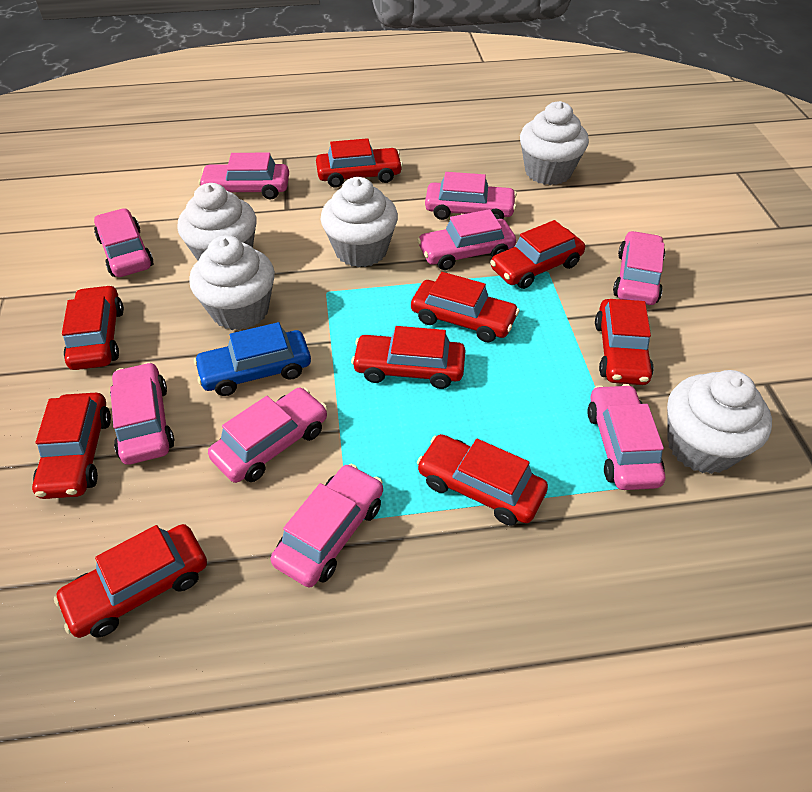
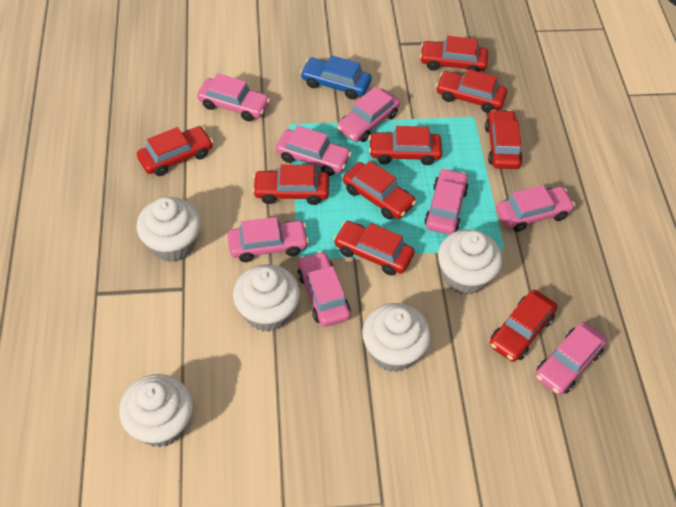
pink car: [94,208,153,277] [110,362,174,465] [199,153,289,199] [208,388,327,483] [271,464,383,588] [417,209,516,270] [425,172,517,220] [587,384,665,490] [613,231,665,305] = 9 -> [197,73,270,121] [228,217,309,262] [276,125,352,176] [297,251,351,327] [337,87,400,142] [424,168,469,235] [496,185,575,232] [535,322,607,395] = 8

